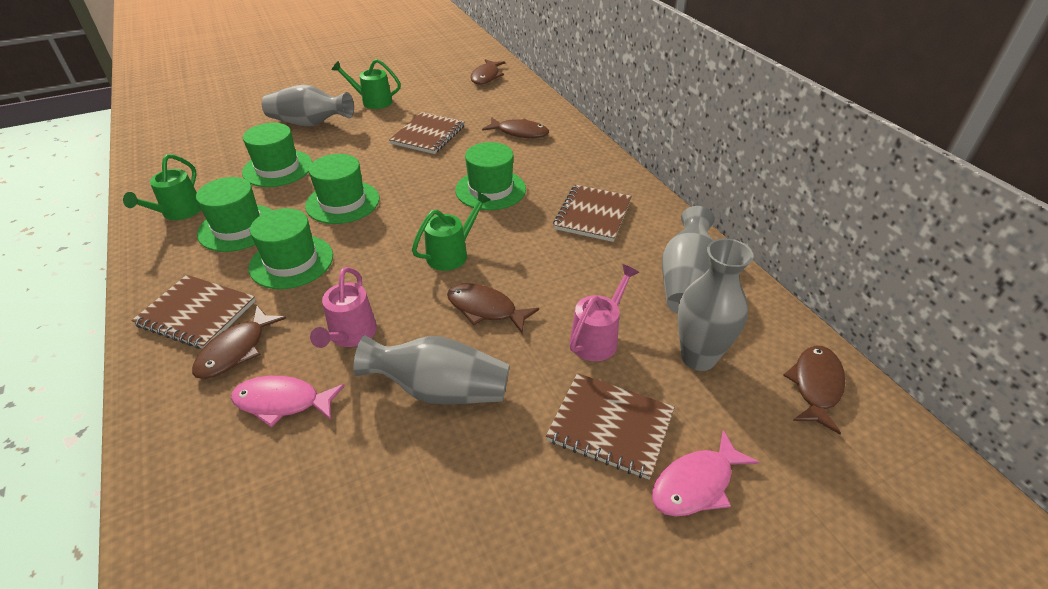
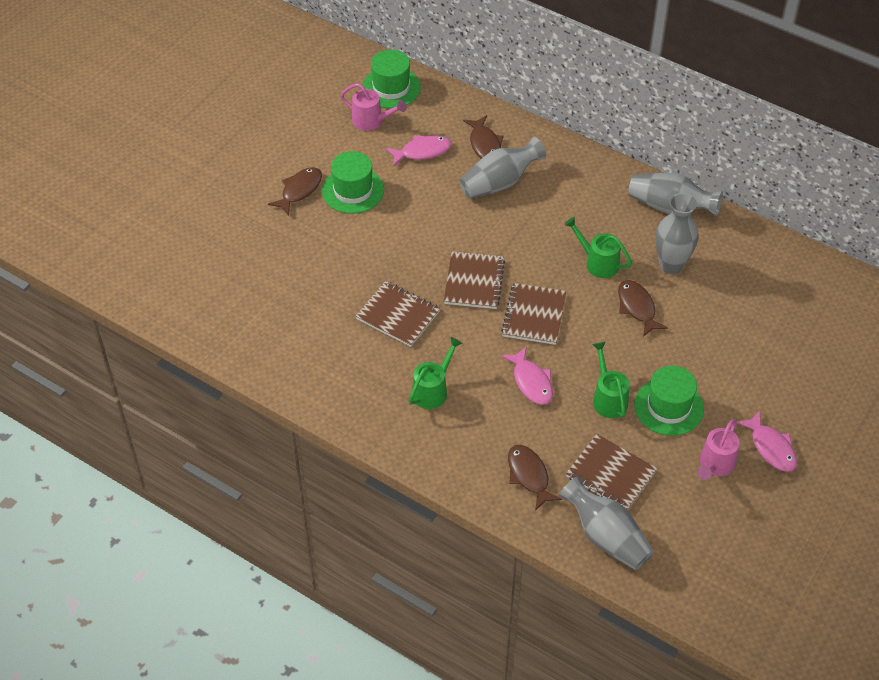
brown fish: [192,306,286,379] [447,283,539,333] [471,59,505,84] [482,117,549,138] [783,346,845,434] = 5 -> [268,167,322,215] [463,115,504,159] [508,445,562,511] [618,280,668,337] = 4
green hat: [196,177,272,252] [242,123,312,187] [249,208,333,289] [305,154,379,224] [455,142,526,210] = 5 -> [322,151,384,214] [362,50,421,108] [634,366,704,436] = 3
pink fish: [231,376,345,427] [652,430,759,517] = 2 -> [386,135,451,166] [501,347,553,405] [737,411,797,472] = 3

